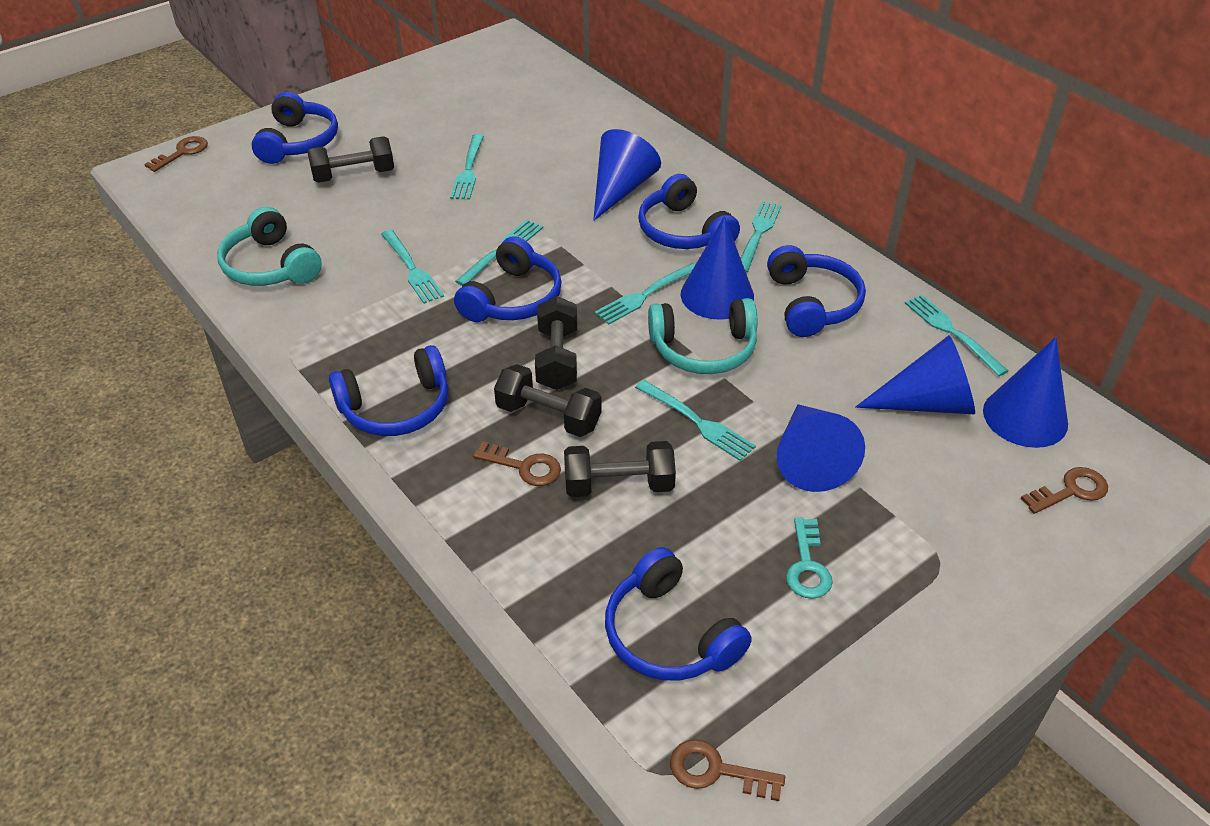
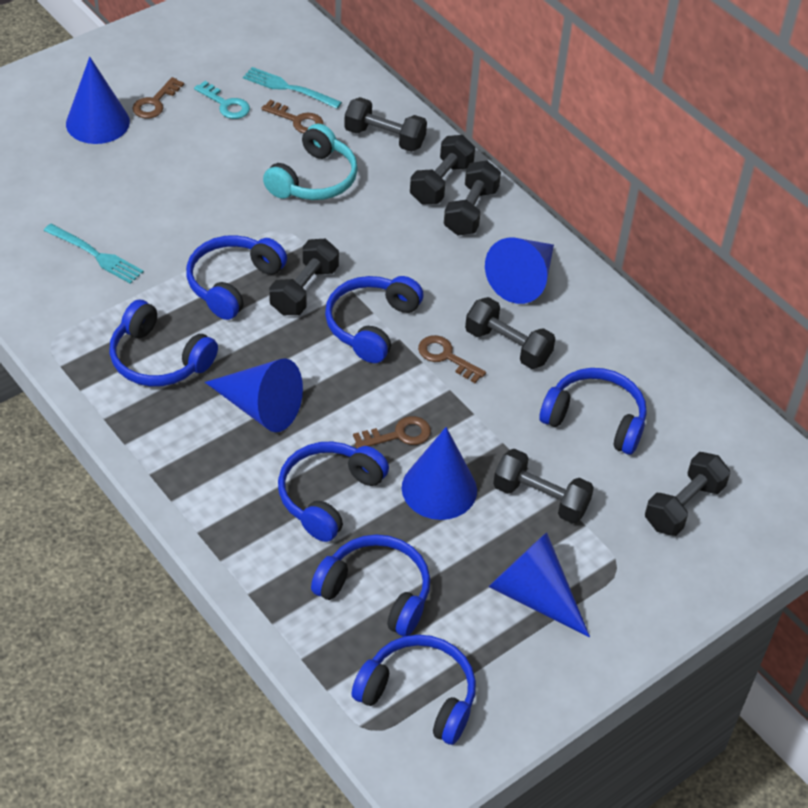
black dumbbell: [307,136,394,183] [494,364,602,437] [535,296,577,390] [564,441,676,497] = 4 -> [269,239,339,315] [344,97,427,152] [410,135,475,205] [444,160,501,235] [465,297,555,369] [493,449,594,524] [645,452,730,536] = 7
blue headphones: [251,92,338,164] [329,345,448,436] [454,236,562,322] [605,547,752,681] [638,174,740,249] [767,245,866,337] = 6 -> [109,300,218,387] [186,235,287,320] [278,442,389,542] [311,534,430,637] [325,276,423,363] [351,635,476,745] [539,368,647,455] = 7
turquoise fork: [381,230,444,304] [450,134,484,200] [455,220,543,286] [595,263,696,325] [635,380,756,461] [741,201,781,273] [905,295,1008,376] = 7 -> [44,224,144,284] [243,67,342,109] = 2
turquoise headphones: [217,207,322,286] [648,298,757,374] = 2 -> [263,124,358,200] = 1

